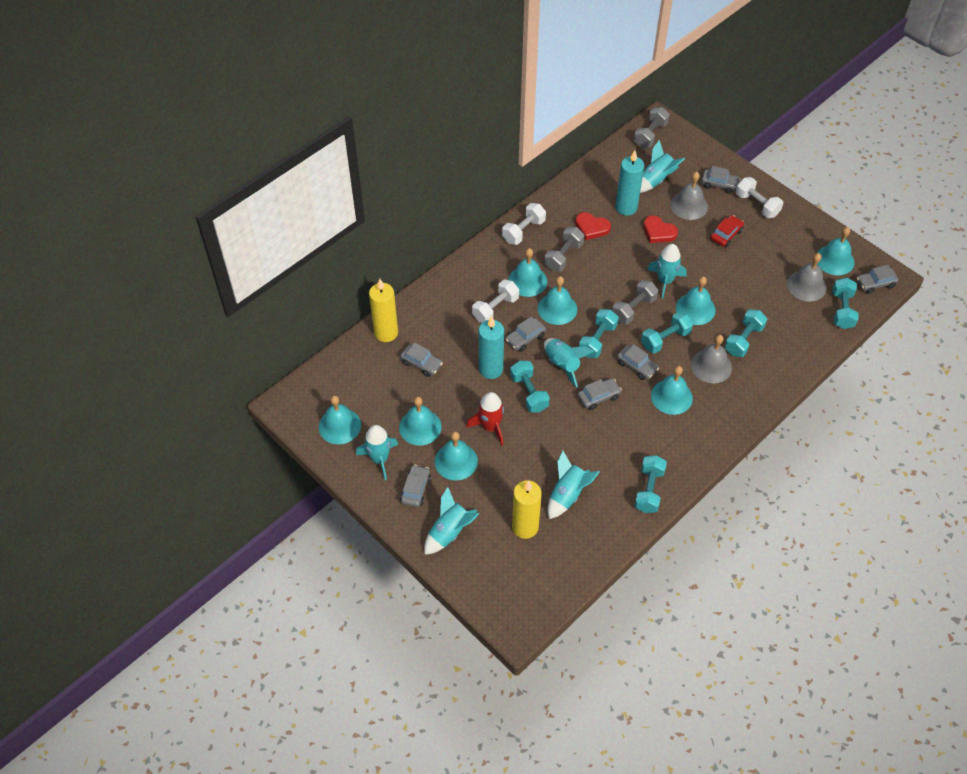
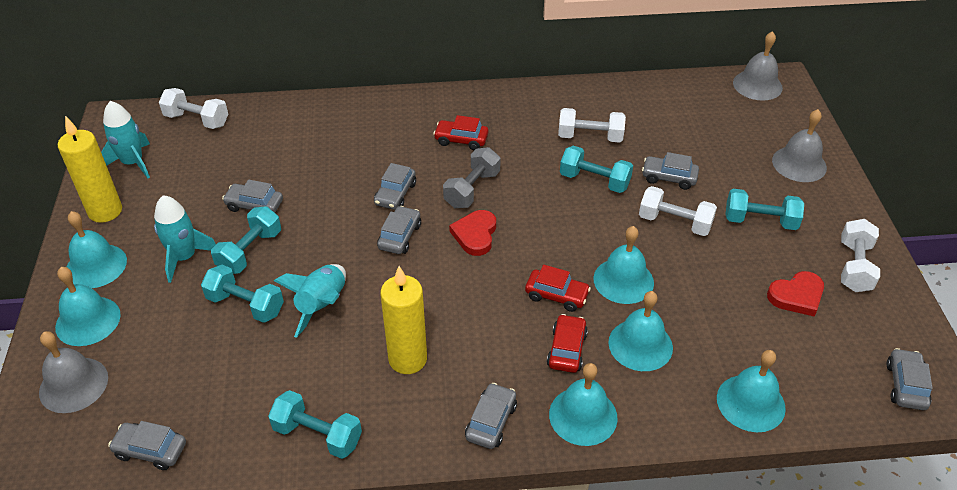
grey dumbbell: [544,227,585,272] [612,280,658,325] [634,107,670,148] = 3 -> [443,147,501,208] = 1
red car: [710,215,744,247] = 1 -> [433,115,488,150] [525,265,591,312] [547,314,588,373] = 3
red rocket: [466,392,504,446] = 1 -> none = 0
turquoise bell: [319,395,361,444] [399,397,441,446] [435,431,478,481] [508,248,547,297] [538,276,577,325] [651,366,693,415] [676,276,716,325] [817,227,855,275] = 8 -> [55,267,121,346] [67,211,127,288] [549,363,618,446] [593,226,654,304] [608,291,673,371] [717,350,786,432] = 6
turquoise candle: [479,316,504,379] [615,150,644,216] = 2 -> none = 0
turquoise dumbbell: [510,361,550,413] [579,309,619,358] [635,455,667,513] [641,312,693,354] [725,309,767,357] [832,278,859,329] = 6 -> [201,265,284,323] [211,206,281,274] [268,390,362,459] [560,146,633,193] [725,189,804,230] = 5
turquoise rocket: [356,425,398,480] [424,487,479,555] [544,338,594,388] [548,450,599,519] [640,140,685,193] [647,244,687,299] = 6 -> [101,101,150,178] [154,195,216,283] [274,264,346,338] = 3
white dumbbell: [472,279,519,323] [502,203,546,245] [736,177,783,218] = 3 -> [159,88,228,129] [558,108,626,143] [639,186,717,236] [841,219,880,292] = 4

